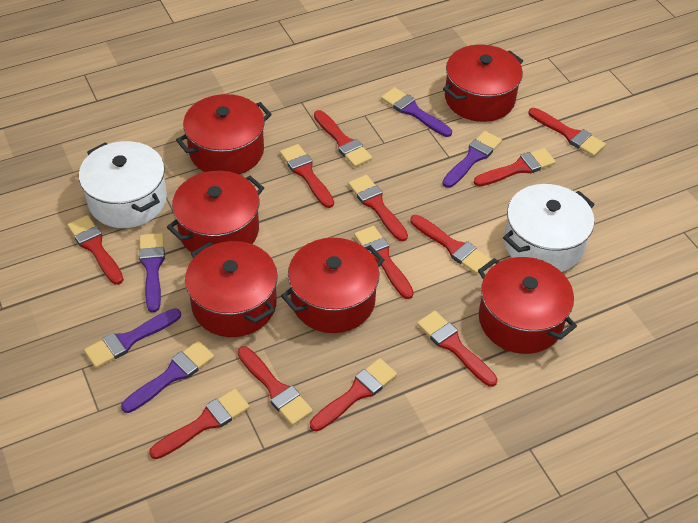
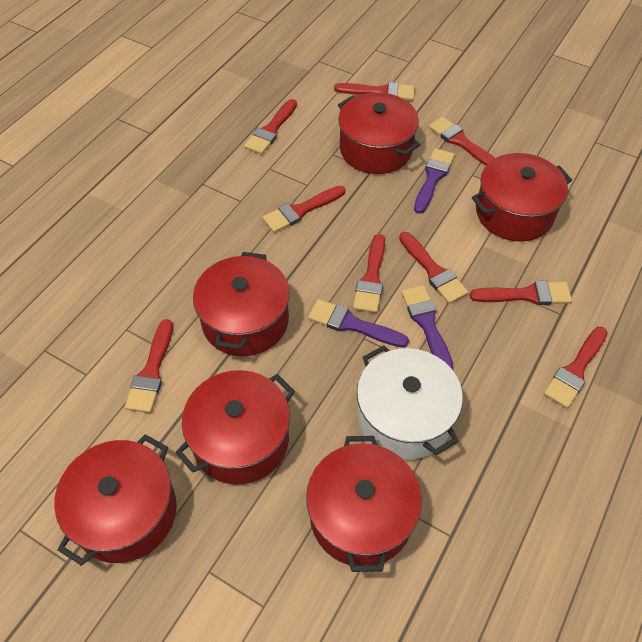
purple brush: [84,308,181,368] [121,341,214,413] [139,233,165,312] [381,87,452,137] [442,131,502,188] = 5 -> [308,299,409,348] [401,285,453,370] [414,148,455,214] = 3
red brush: [67,215,124,285] [149,389,250,459] [238,346,313,426] [280,144,334,208] [310,358,397,431] [314,110,372,167] [348,175,408,241] [354,226,414,299] [410,215,491,274] [417,311,498,387] [474,148,556,186] [529,108,606,157] = 12 -> [125,319,173,413] [244,99,297,154] [262,186,346,233] [334,82,415,101] [353,234,385,313] [399,232,468,304] [429,117,495,166] [470,281,572,305] [544,327,608,408] = 9
white pot: [79,141,167,228] [503,184,595,272] = 2 -> [357,345,463,460] = 1

